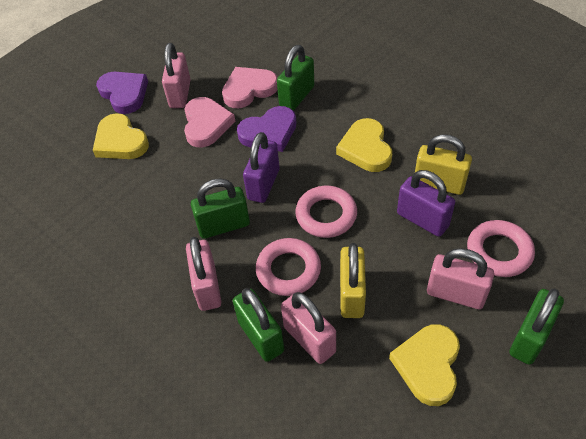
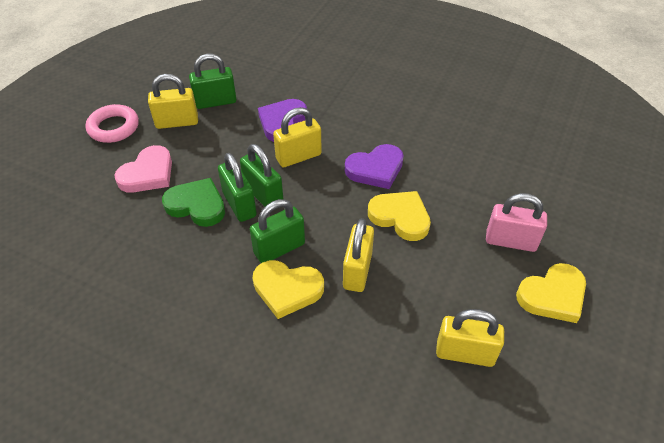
green heart: none = 0 -> [162,178,225,227] = 1
pink heart: [184,97,236,147] [222,67,278,108] = 2 -> [114,145,172,193] = 1
pink padlock: [162,43,191,108] [186,237,221,311] [281,292,336,364] [427,248,494,309] = 4 -> [486,193,547,252] = 1
pink ring: [256,238,321,296] [295,186,357,238] [467,220,535,277] = 3 -> [85,104,139,143] = 1
purple padlock: [243,132,280,203] [397,170,455,237] = 2 -> none = 0
yellow padlock: [340,243,366,318] [415,134,472,195] = 2 -> [148,74,198,129] [273,107,322,168] [343,218,374,292] [436,309,504,367] = 4

